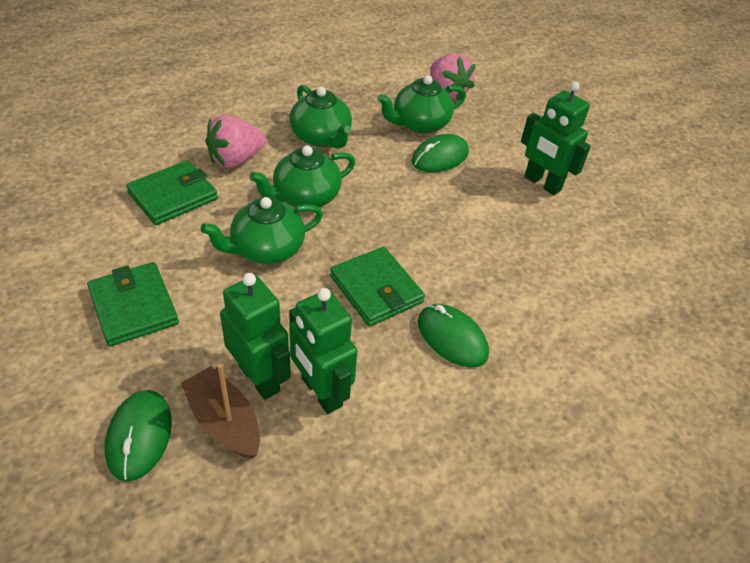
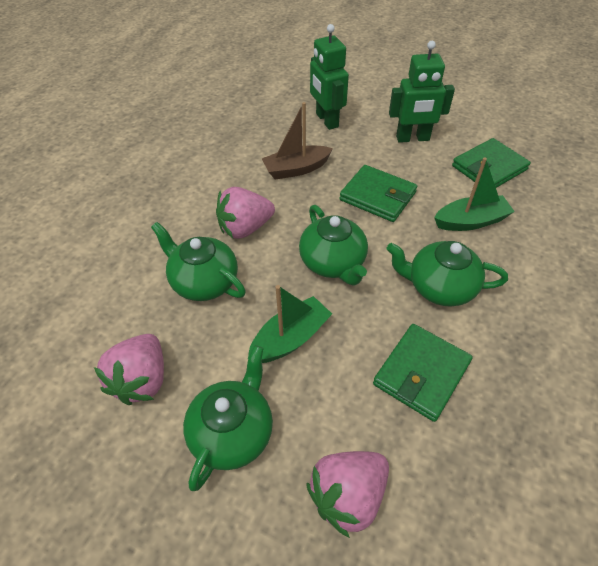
green boat: none = 0 -> [248,285,332,363] [434,157,515,231] = 2
green mouse: [105,390,172,481] [412,134,469,173] [418,304,489,368] = 3 -> none = 0
green robot: [220,273,291,400] [289,288,357,414] [521,81,591,195] = 3 -> [310,24,349,130] [389,41,455,143] = 2
pink strawberry: [205,115,266,168] [430,53,475,100] = 2 -> [94,334,164,405] [216,187,275,239] [306,451,389,538] = 3

